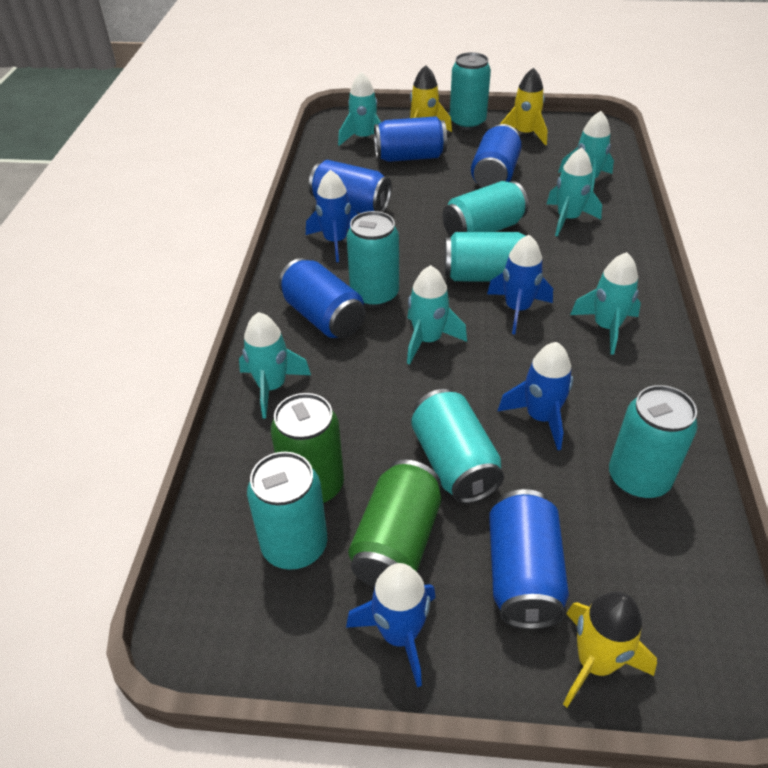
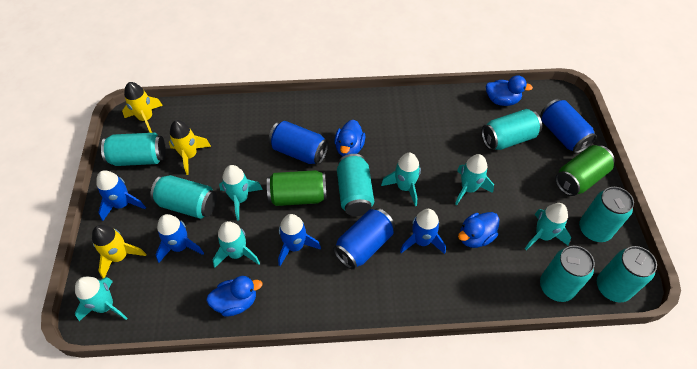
blue can: [279,258,366,338] [309,160,392,213] [374,116,447,162] [471,124,522,188] [489,489,569,629] = 5 -> [269,121,329,165] [333,208,395,270] [541,99,597,154] = 3
blue duck: none = 0 -> [206,276,263,317] [335,120,365,156] [458,212,499,248] [486,76,533,106] = 4

